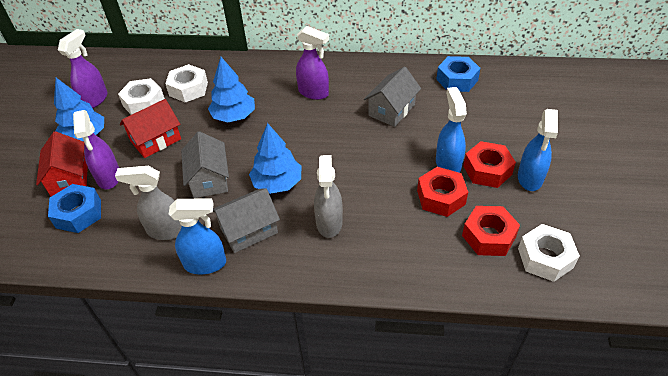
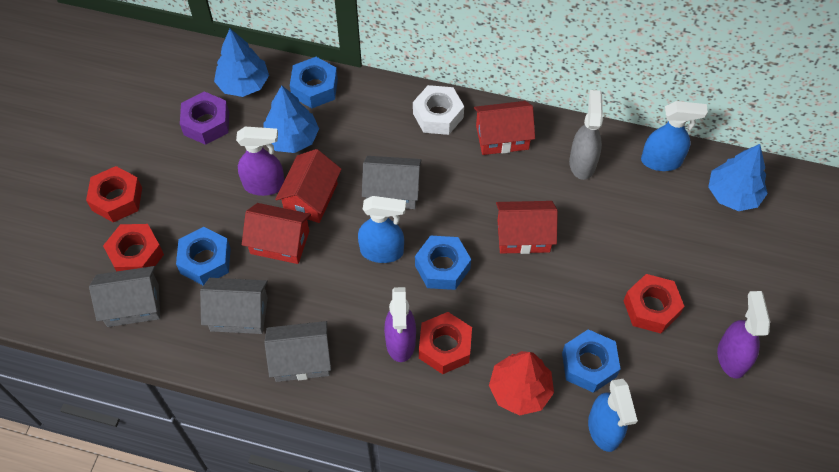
blue nut: [48,184,101,233] [436,56,480,92] = 2 -> [176,227,231,286] [290,57,338,108] [415,236,471,290] [562,329,620,393] = 4
grey house: [181,131,229,198] [213,188,280,253] [364,67,421,127] = 3 -> [89,266,160,327] [200,278,268,334] [264,321,331,382] [362,156,422,209] = 4
grey spray bottle: [115,166,182,240] [314,155,343,238] = 2 -> [569,90,603,180] = 1
purple nut: none = 0 -> [180,91,229,145] = 1
red house: [36,131,88,196] [120,99,181,158] = 2 -> [242,203,311,264] [275,149,342,223] [474,101,535,155] [496,201,558,254] = 4
red nut: [417,167,468,217] [462,206,520,256] [463,141,516,188] = 3 -> [86,166,142,222] [103,224,164,271] [419,312,472,374] [623,274,685,333] = 4
red tree: none = 0 -> [489,351,554,416] = 1
white nut: [118,78,165,115] [165,64,208,102] [518,224,580,282] = 3 -> [413,85,464,135] = 1

